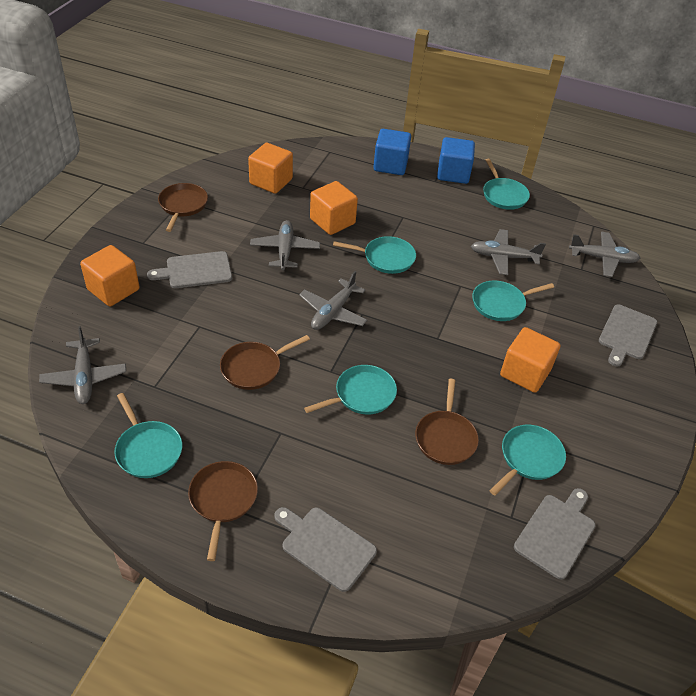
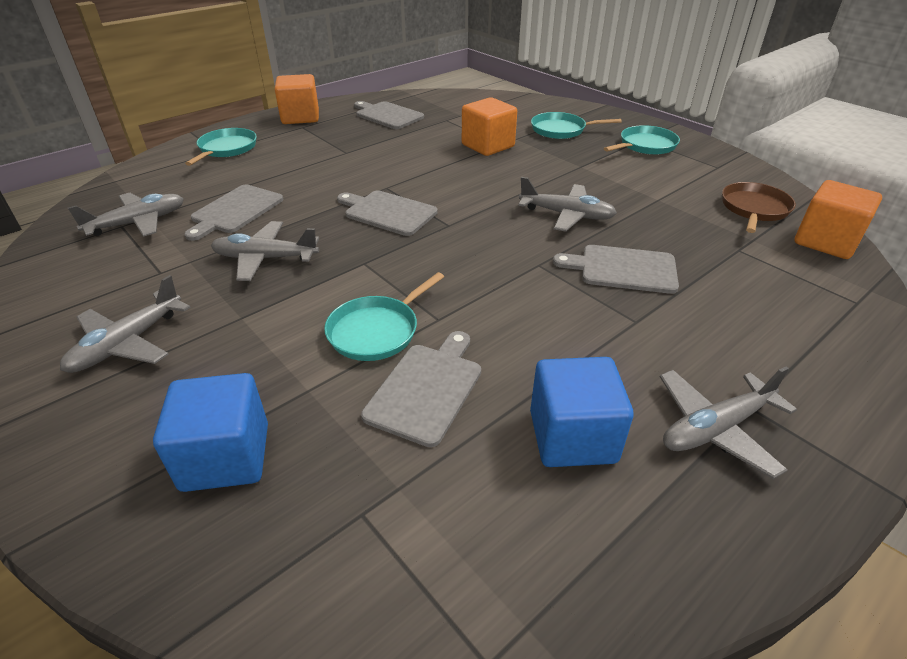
brown pan: [158,183,208,232] [188,461,258,561] [220,335,310,390] [415,379,479,465] = 4 -> [722,182,796,233] = 1
grey cutting board: [147,251,232,288] [274,507,377,592] [514,488,596,579] [599,304,657,366] = 4 -> [184,184,283,241] [337,190,438,236] [354,101,424,129] [361,331,481,447] [553,245,679,294] = 5
orange cube: [80,245,139,306] [248,143,293,194] [310,181,358,235] [500,327,560,393] = 4 -> [275,74,319,124] [462,97,517,156] [795,180,882,259] = 3
turquoise pan: [114,393,182,478] [304,365,397,415] [333,236,416,274] [472,281,554,321] [483,159,530,210] [490,425,566,495] = 6 -> [185,128,257,166] [324,272,444,361] [531,112,621,139] [604,125,680,155] = 4

